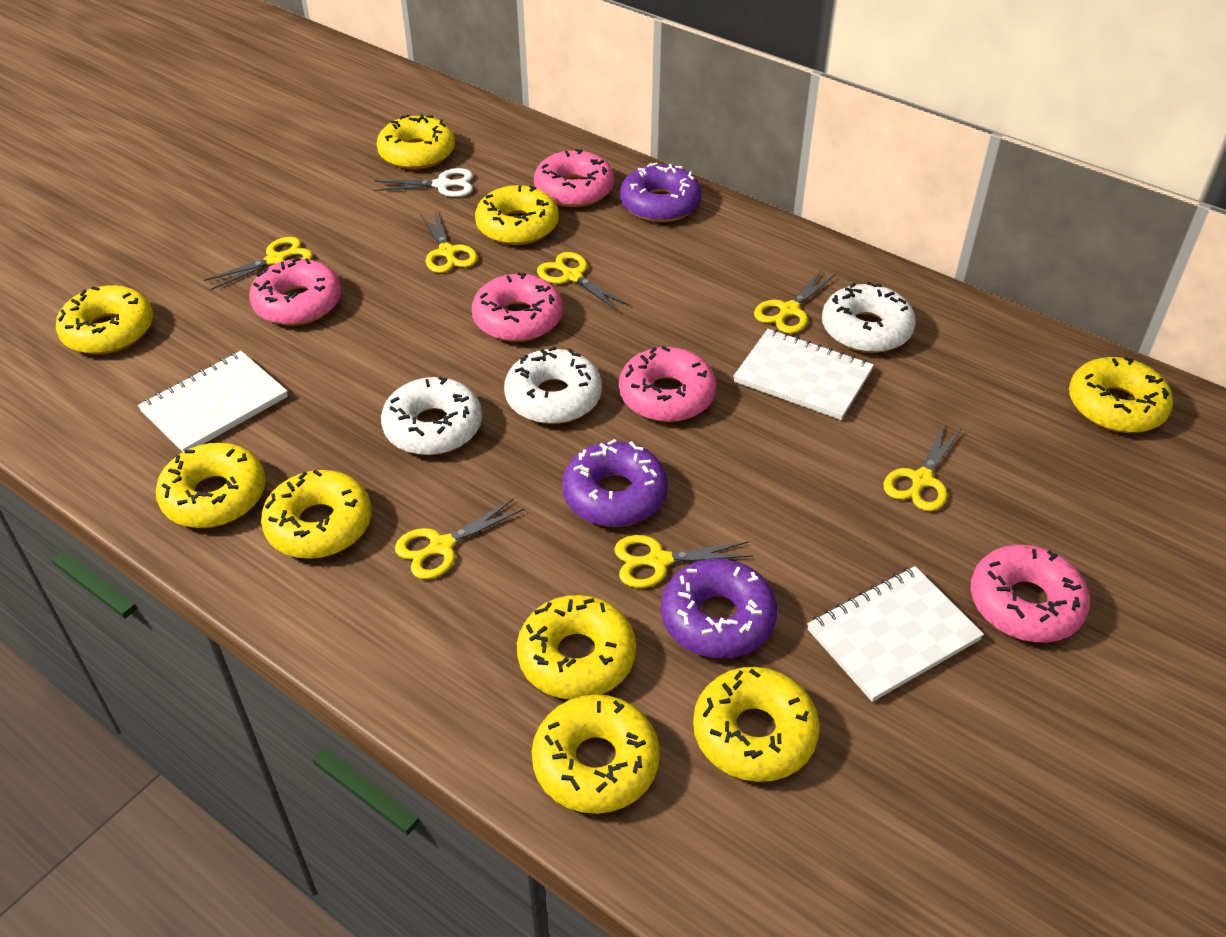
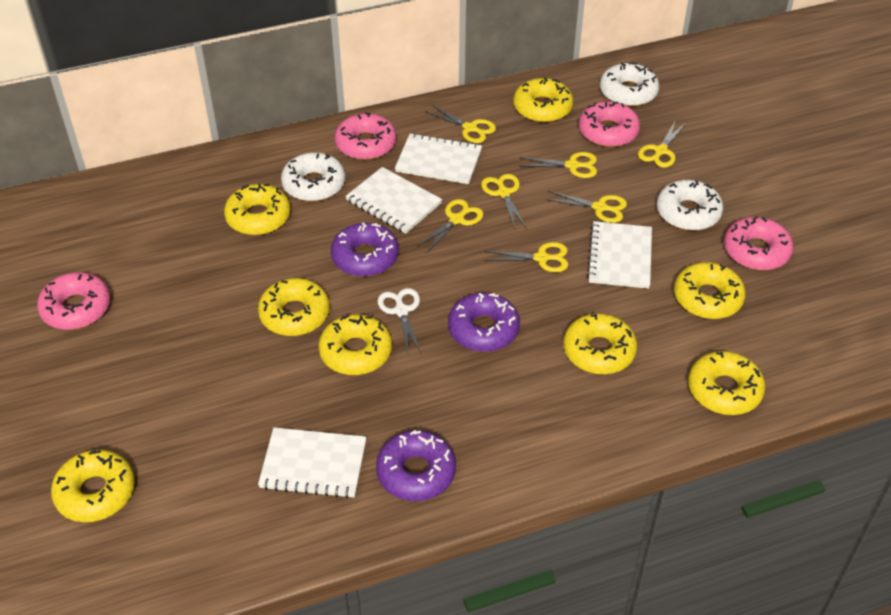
pink donut: [249,258,342,325] [472,273,563,342] [534,149,614,207] [619,346,717,422] [971,545,1090,642] = 5 -> [37,272,111,330] [335,113,397,160] [579,101,640,147] [724,216,793,270] = 4
white notebook: [138,351,288,452] [733,329,874,420] [807,566,984,702] = 3 -> [258,427,367,498] [345,167,442,234] [395,133,482,184] [587,221,652,289] = 4
yellow donut: [56,285,153,354] [156,443,266,528] [261,470,371,559] [377,114,455,170] [475,185,559,245] [517,595,636,699] [532,694,660,814] [693,667,820,782] [1069,357,1173,433] = 9 -> [51,450,135,522] [224,184,291,235] [258,278,330,336] [318,314,392,375] [513,78,573,123] [564,314,637,374] [674,262,746,319] [688,351,765,415] = 8

